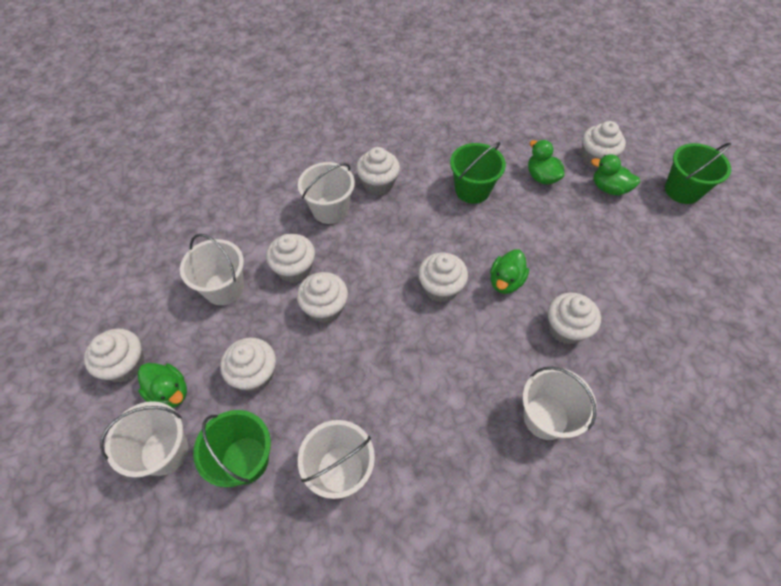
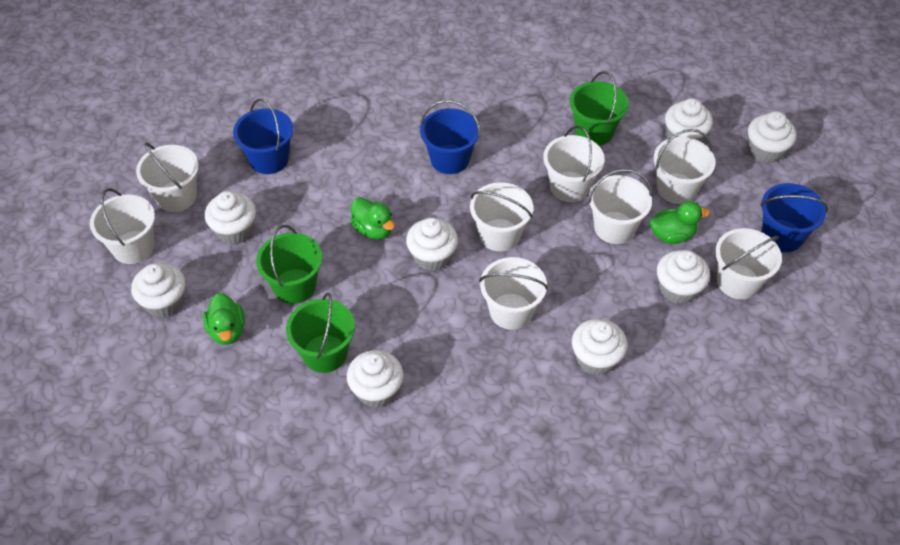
blue bucket: none = 0 -> [233,99,293,174] [420,100,480,174] [760,183,828,252] = 3
green duck: [138,363,187,408] [490,249,529,294] [528,140,564,185] [591,154,640,195] = 4 -> [203,293,245,345] [350,197,395,239] [650,201,710,244] = 3
white bucket: [100,401,188,478] [180,234,244,305] [298,162,355,224] [298,420,375,499] [522,367,597,440] = 5 -> [90,188,155,264] [136,142,199,212] [470,182,533,252] [479,257,548,330] [543,126,605,202] [588,169,652,244] [654,129,715,204] [715,228,782,299] = 8

